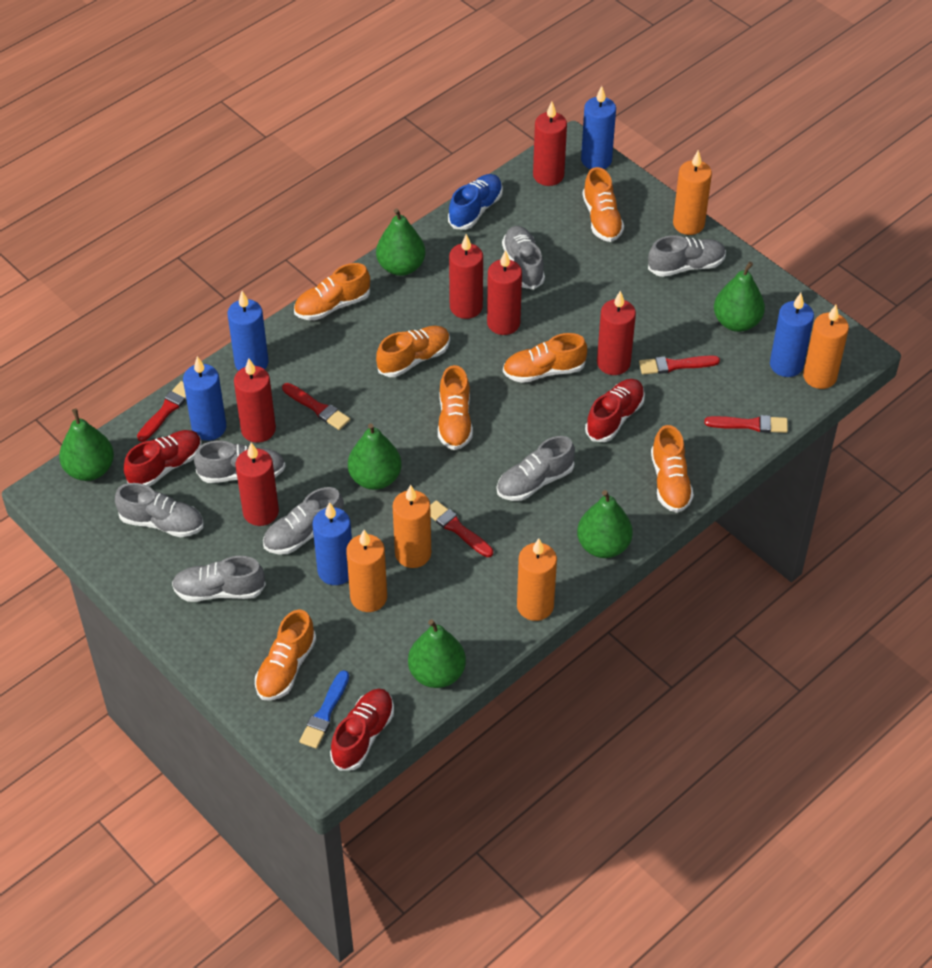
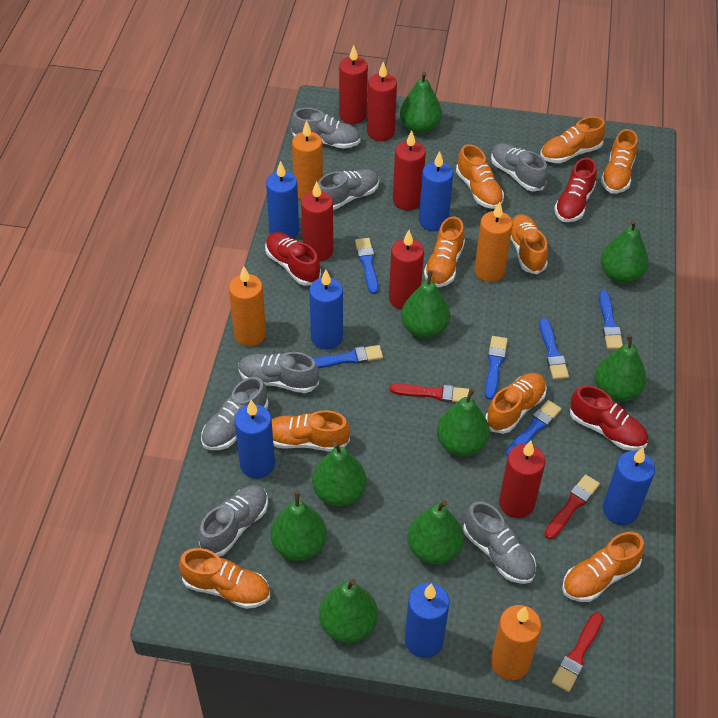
blue brush: [300,670,349,749] = 1 -> [313,345,383,368] [355,238,378,294] [485,336,508,400] [506,400,562,457] [539,318,569,380] [599,290,623,349] = 6
blue candle: [183,356,226,441] [228,291,268,371] [313,502,352,585] [581,86,616,169] [770,293,814,377] = 5 -> [235,400,275,479] [266,161,299,239] [309,270,343,350] [405,583,450,658] [419,151,453,231] [603,448,655,525] = 6
blue shoe: [448,174,503,230] = 1 -> none = 0
green pear: [59,408,114,481] [348,423,402,490] [376,208,426,276] [408,619,466,688] [577,490,633,558] [714,261,765,332] = 6 -> [271,491,327,561] [312,442,367,507] [319,579,378,643] [400,72,442,134] [401,270,450,338] [407,500,464,565] [437,388,490,457] [595,334,647,402] [600,220,648,284] = 9
orange candle: [346,530,387,612] [393,485,431,568] [517,538,557,621] [673,150,712,235] [803,305,849,389] = 5 -> [229,266,266,346] [292,120,323,200] [474,202,513,282] [491,605,541,680] = 4
orange shoe: [255,610,316,701] [294,263,370,320] [376,326,450,377] [438,365,473,450] [503,333,587,383] [582,167,624,242] [651,425,694,513] = 7 -> [179,548,270,609] [272,410,350,452] [424,216,465,287] [456,144,504,209] [485,373,547,434] [511,214,548,274] [540,116,606,163] [562,532,645,602] [601,129,638,193] = 9
red brush: [137,381,186,442] [282,383,350,430] [430,500,493,557] [639,356,720,375] [704,415,788,433] = 5 -> [390,384,469,403] [544,474,600,539] [552,612,603,692] = 3

